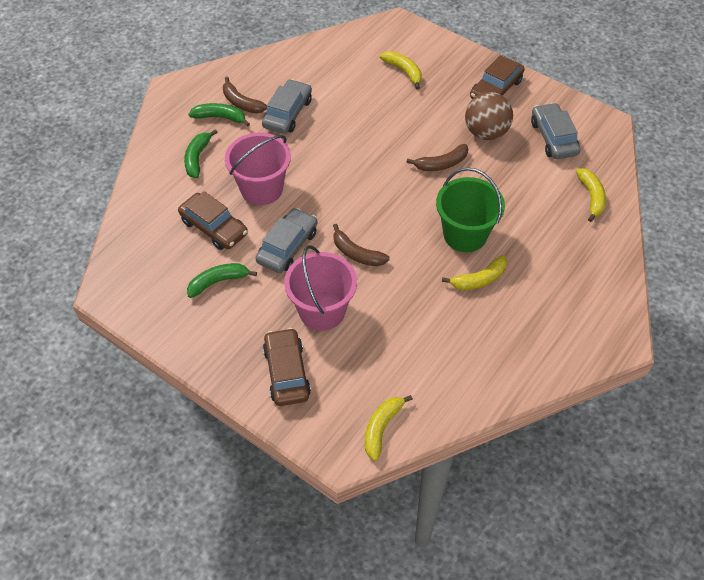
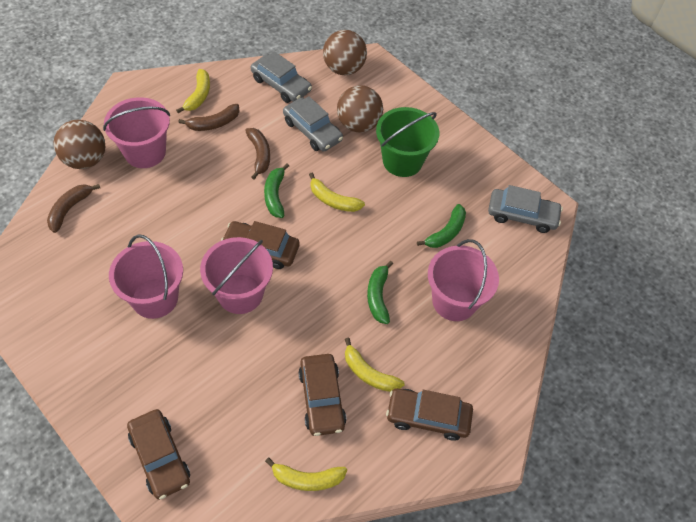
brown ball: [465,92,513,140] = 1 -> [54,120,105,169] [323,30,367,75] [337,85,383,133] = 3
brown car: [178,191,248,250] [263,328,311,406] [470,55,525,99] = 3 -> [127,409,190,499] [221,221,300,269] [298,354,346,436] [386,388,473,441] = 4
pink bucket: [225,133,291,205] [284,245,357,331] = 2 -> [103,97,170,168] [109,234,183,319] [200,237,273,314] [428,239,499,321] = 4

